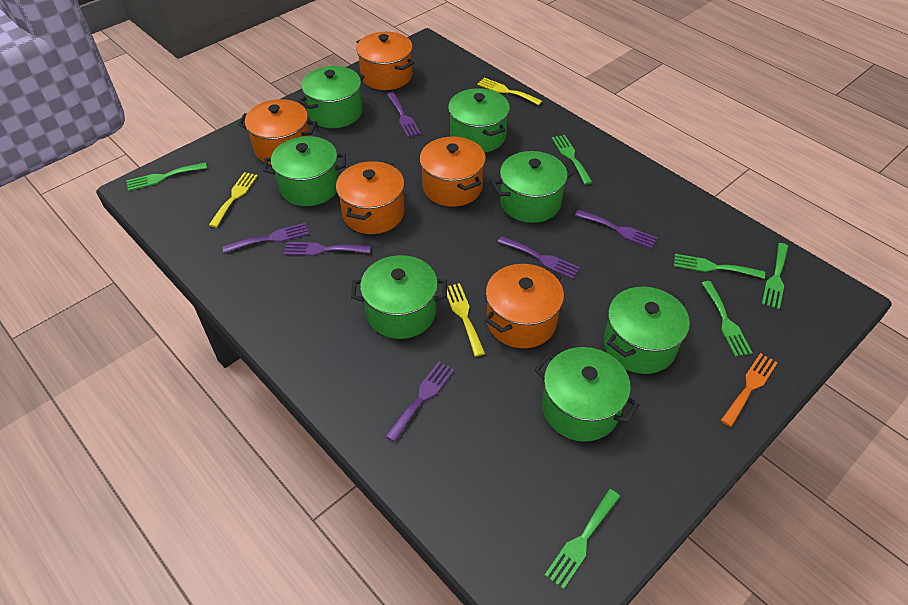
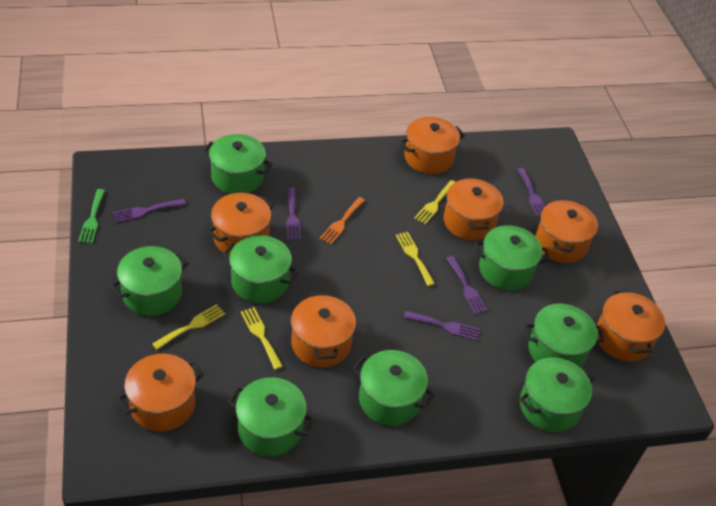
green fork: [126,162,207,191] [545,489,620,589] [552,135,592,185] [674,254,765,279] [702,281,752,356] [762,243,788,309] = 6 -> [78,189,105,244] = 1
green pot: [263,136,346,206] [298,66,365,128] [351,255,447,339] [448,88,510,153] [492,151,574,223] [534,347,639,442] [604,287,690,374] = 7 -> [110,246,189,316] [203,134,273,194] [223,235,299,303] [228,377,315,456] [353,350,435,426] [475,225,549,290] [519,357,594,432] [524,303,605,366] = 8
orange pot: [238,99,317,164] [336,161,405,234] [356,32,414,90] [420,137,486,207] [485,264,564,348] = 5 -> [117,354,204,432] [208,193,274,256] [291,293,356,367] [400,117,465,174] [443,178,503,240] [535,199,598,263] [597,290,665,362] = 7
purple fork: [222,223,309,253] [284,242,371,256] [385,362,454,442] [387,93,421,137] [498,236,580,279] [575,210,657,249] = 6 -> [112,199,186,223] [286,187,301,240] [403,311,480,341] [446,256,488,314] [517,168,545,217] = 5
yellow fork: [209,172,258,228] [447,283,485,357] [477,78,542,105] = 3 -> [152,304,225,350] [241,307,283,370] [396,232,435,286] [414,180,455,224] = 4

